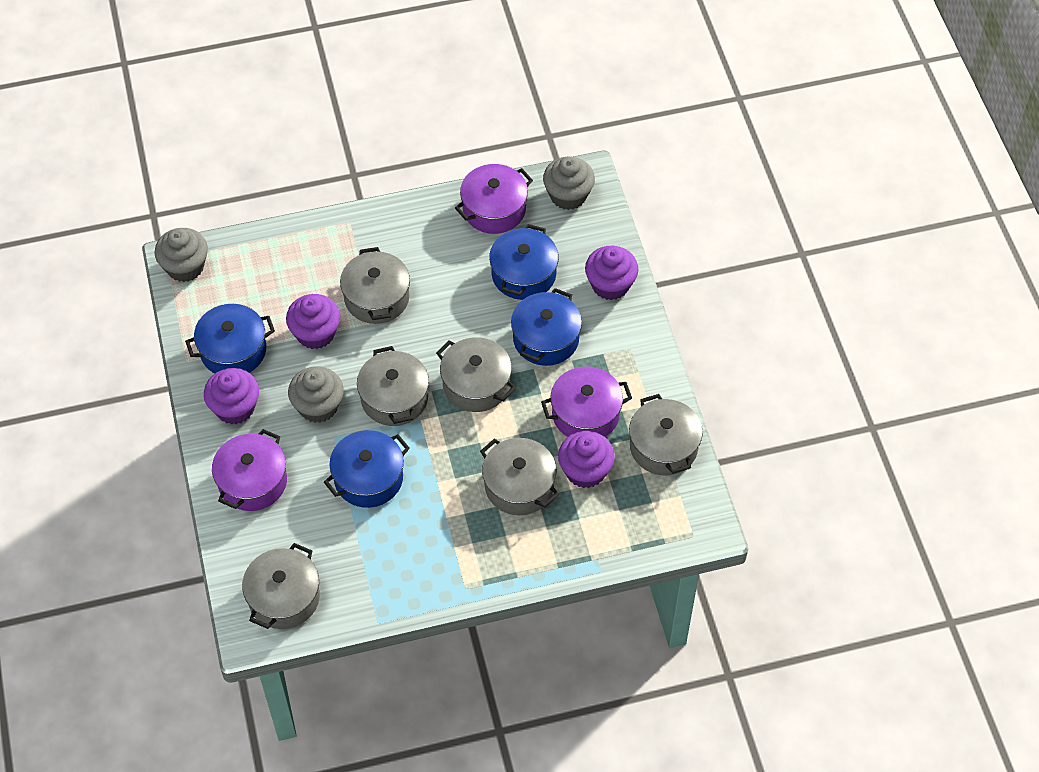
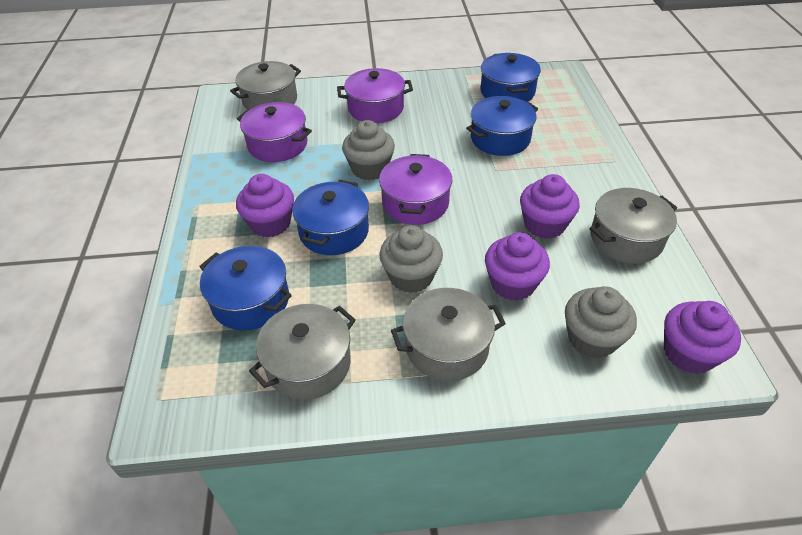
grey pot: [242,543,320,629] [340,247,410,324] [357,346,429,426] [436,337,516,412] [480,438,559,515] [629,394,703,475] = 6 -> [230,61,301,110] [249,304,356,400] [391,288,506,381] [590,188,677,264] = 4

